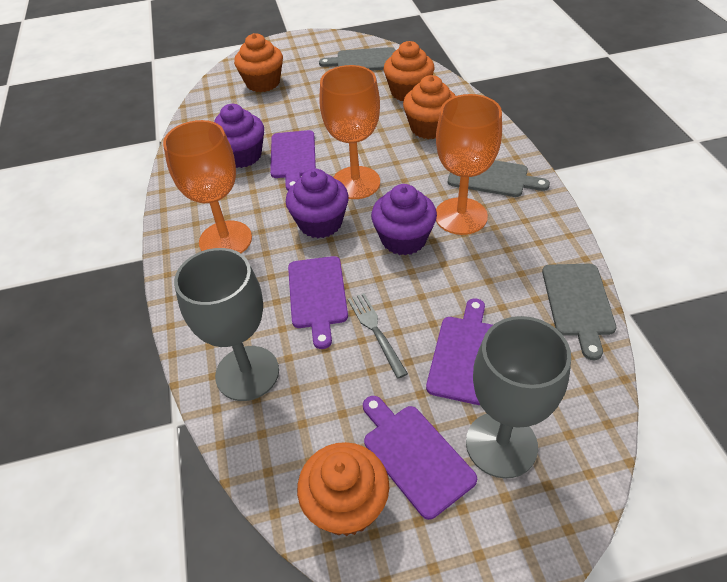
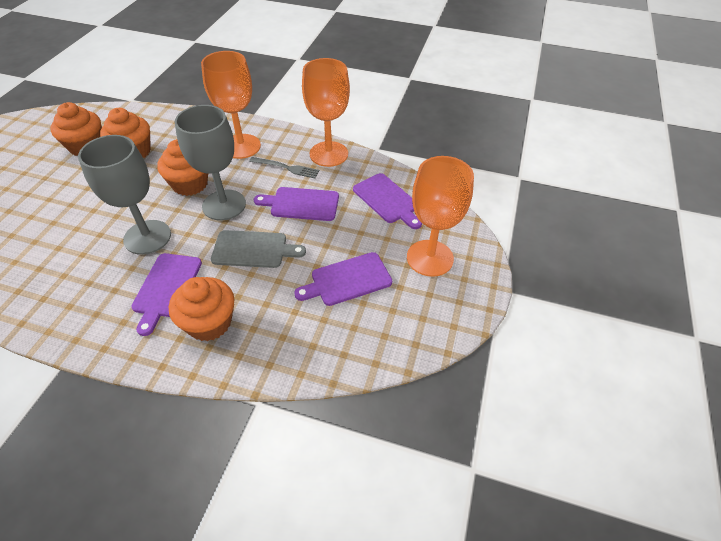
grey cutting board: [319,47,396,71] [448,160,550,197] [542,264,616,360] = 3 -> [211,230,306,268] = 1
purple cupcake: [214,104,264,168] [286,169,349,238] [371,184,437,255] = 3 -> none = 0

